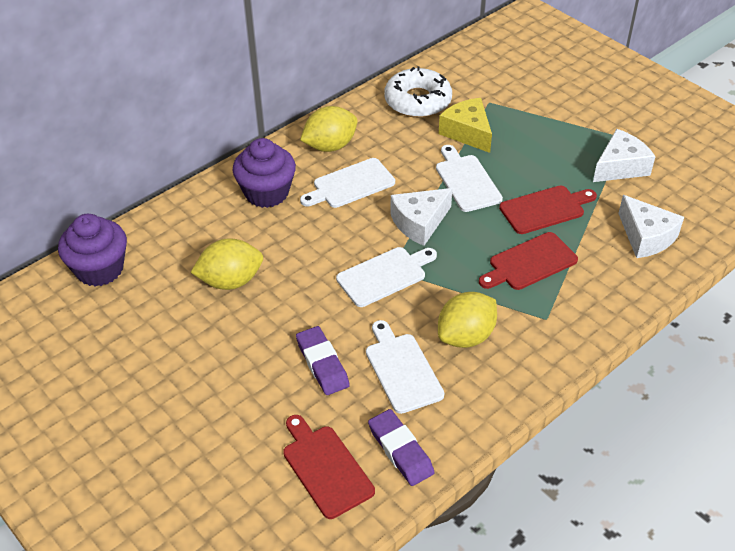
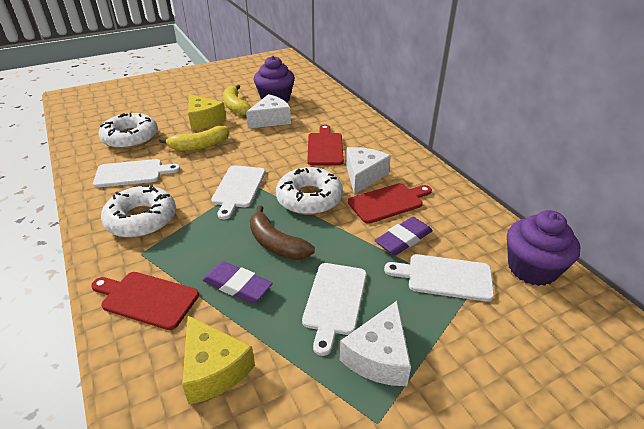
brown banana: none = 0 -> [250,206,315,260] = 1
white donut: [384,66,452,118] = 1 -> [99,113,158,149] [101,185,176,238] [276,167,343,215] = 3
yellow banana: none = 0 -> [159,126,229,151] [223,85,251,116] = 2
yellow cheese: [438,98,492,153] = 1 -> [182,316,255,404] [188,94,226,130] = 2
yellow lemon: [190,238,263,290] [300,106,358,152] [438,292,497,348] = 3 -> none = 0

